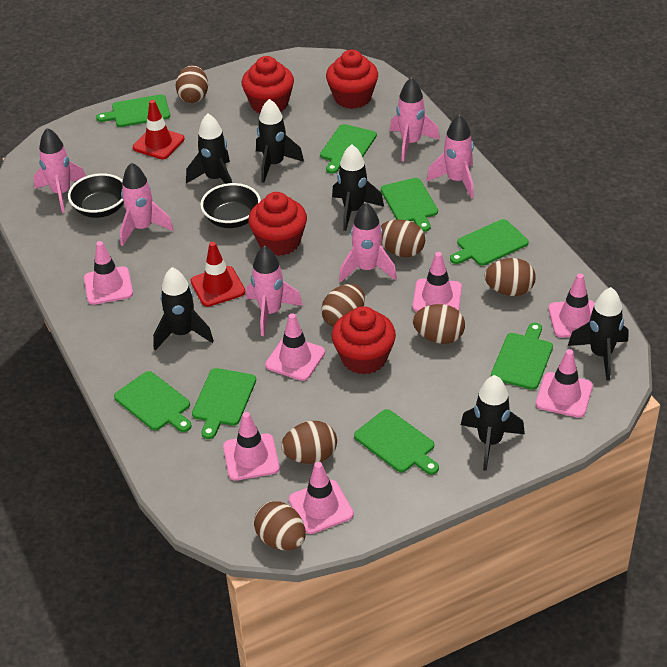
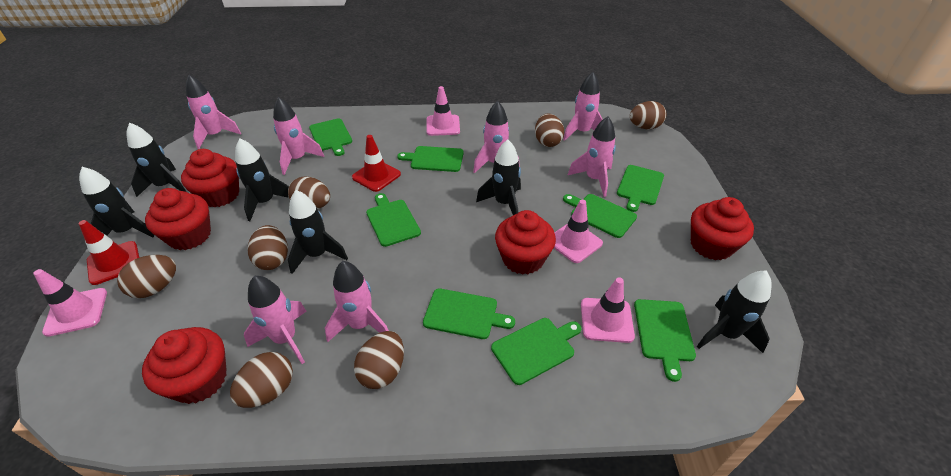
black bowl: [68,173,124,218] [200,183,261,228] = 2 -> none = 0
pink rocket: [33,128,86,213] [120,162,174,246] [246,246,303,336] [339,203,397,282] [390,77,440,161] [427,114,474,199] = 6 -> [186,75,241,149] [244,276,307,364] [273,97,324,175] [325,261,389,342] [473,101,520,173] [563,72,603,141] [568,116,616,197] = 7
pink traffic cone: [84,241,133,305] [223,412,280,481] [265,313,325,381] [289,462,354,534] [413,252,462,312] [536,349,593,418] [548,273,595,338] = 7 -> [33,269,107,337] [426,86,460,136] [554,200,603,263] [581,277,635,343] = 4
red cupcake: [242,56,294,113] [248,192,307,256] [326,50,378,109] [332,306,396,375] = 4 -> [142,327,227,404] [145,188,211,250] [181,149,239,207] [495,210,556,275] [691,197,754,260] = 5

